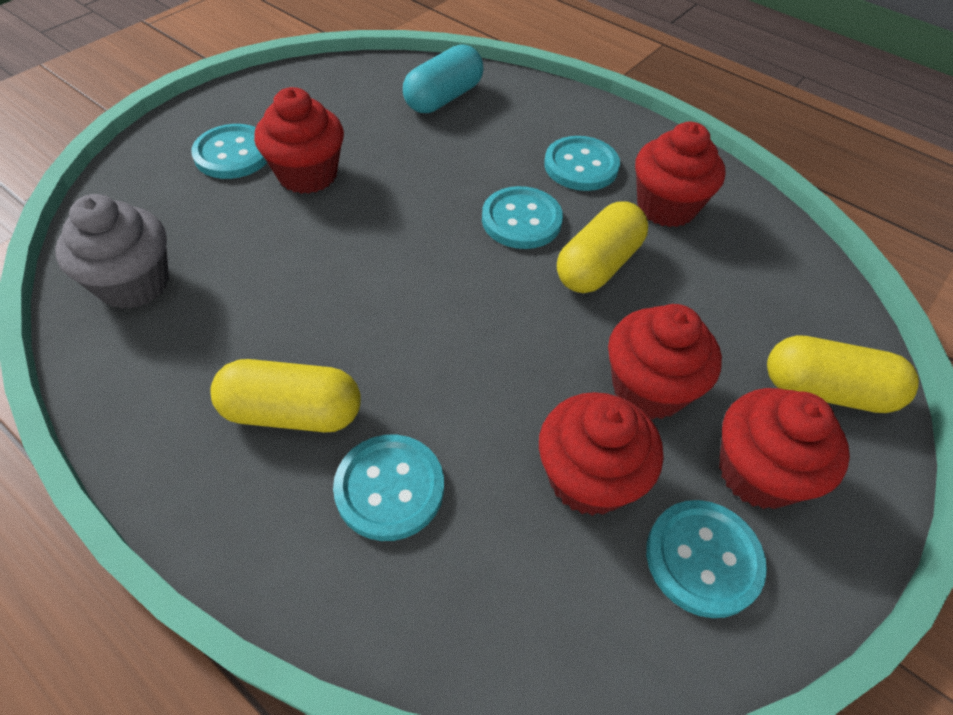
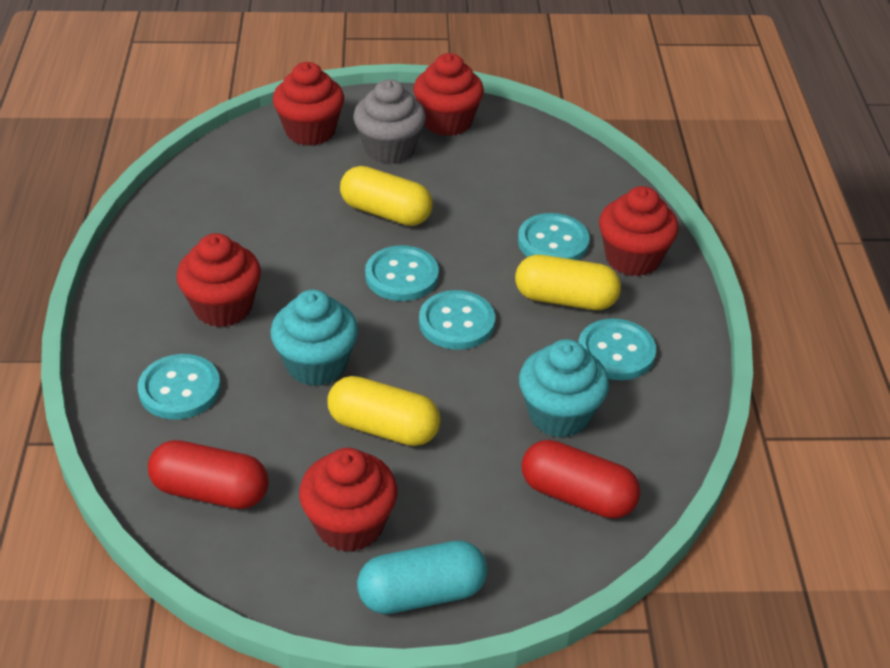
red capsule: none = 0 -> [148,440,269,509] [522,440,640,519] = 2
turquoise cupcake: none = 0 -> [270,290,358,386] [519,339,609,438] = 2

